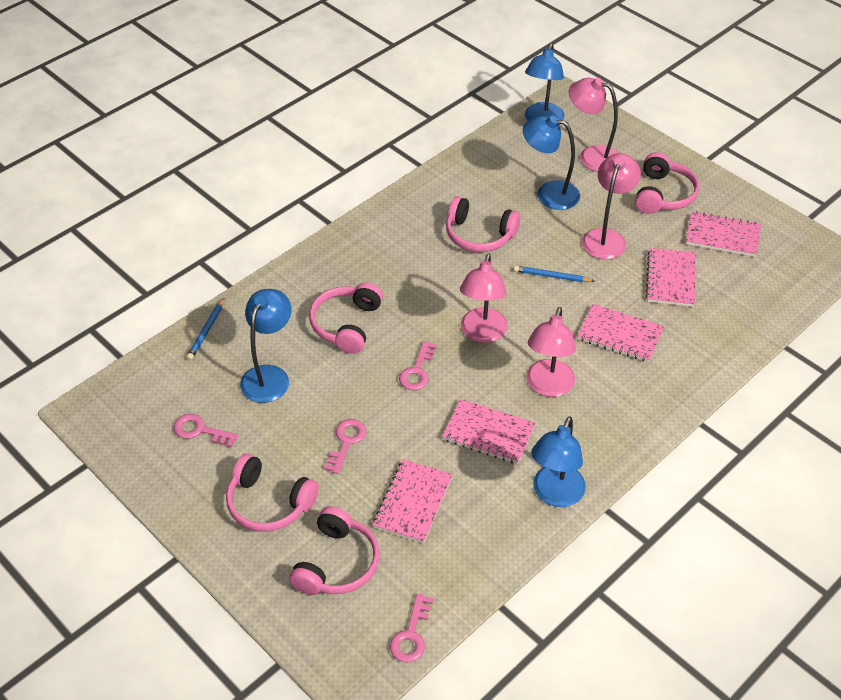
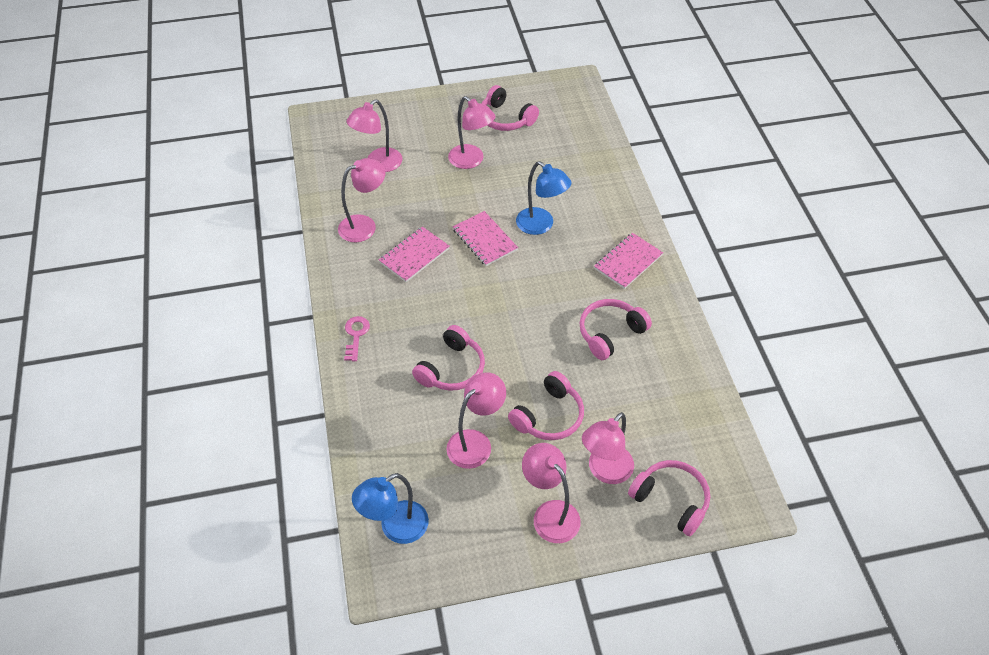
blue lamp: [240,289,291,403] [523,116,580,210] [525,43,565,125] [531,416,586,507] = 4 -> [352,473,429,544] [516,161,571,235] = 2
blue pencil: [187,298,224,360] [514,266,594,282] = 2 -> none = 0
pink key: [174,414,239,447] [324,419,366,474] [390,593,433,662] [399,341,437,390] = 4 -> [344,316,370,361] = 1
pink lamp: [460,253,508,343] [526,307,576,397] [569,78,618,172] [582,153,641,259] = 4 -> [338,158,386,243] [346,99,402,172] [446,372,506,469] [448,96,496,169] [522,443,581,543] [582,412,634,484] = 6
pink notebook: [373,459,453,544] [442,399,535,464] [577,304,664,362] [645,248,696,307] [686,211,761,257] = 5 -> [379,226,450,282] [453,211,518,266] [594,233,663,289] = 3

